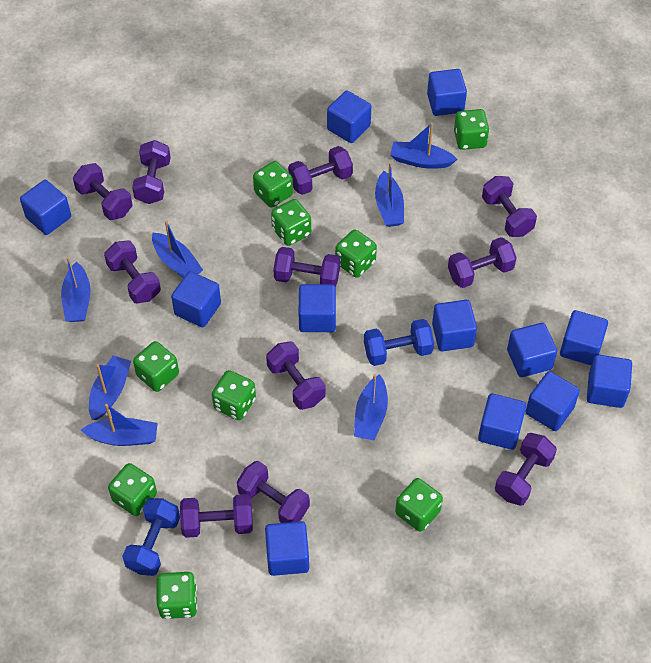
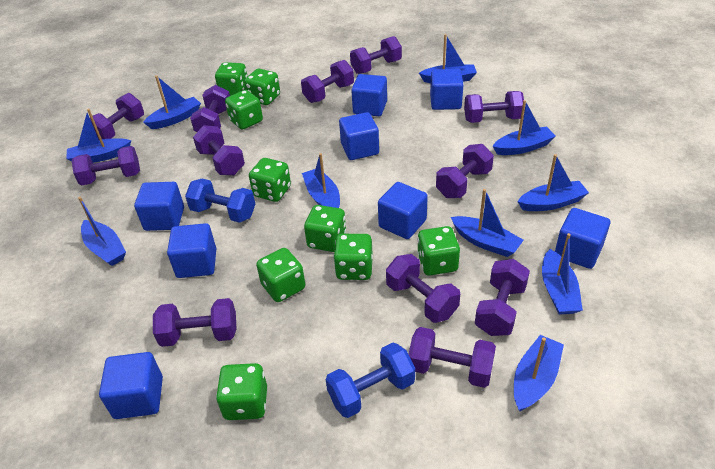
blue boat: [61,257,91,322] [81,404,158,446] [89,355,131,420] [152,221,203,278] [354,374,388,440] [375,162,404,227] [390,123,457,169] = 7 -> [66,109,131,163] [78,197,126,266] [143,75,201,129] [302,153,340,208] [419,34,477,83] [451,189,524,257] [493,100,556,155] [514,335,564,411] [517,154,589,211] [542,233,583,315] = 10
blue cube: [20,180,71,235] [171,271,221,327] [265,521,309,576] [299,284,336,332] [327,90,371,143] [427,69,467,116] [432,300,477,352] [478,394,526,450] [507,323,557,377] [525,371,580,431] [560,310,608,365] [587,355,632,408] = 12 -> [99,352,163,419] [134,182,184,231] [167,223,217,278] [339,112,379,160] [351,74,387,116] [378,182,428,239] [430,69,463,110] [555,208,610,269] = 8
purple dumbbell: [73,163,132,220] [104,241,161,303] [132,140,171,204] [180,494,253,538] [237,461,310,523] [266,341,325,410] [273,247,340,287] [288,146,353,195] [448,237,517,288] [482,176,537,237] [495,433,557,506] = 11 -> [72,146,140,186] [90,93,144,139] [153,298,237,347] [190,85,230,132] [193,125,245,175] [301,60,354,103] [350,36,402,74] [386,254,460,323] [408,327,496,388] [436,144,494,198] [464,91,524,123] [475,259,530,336] = 12

